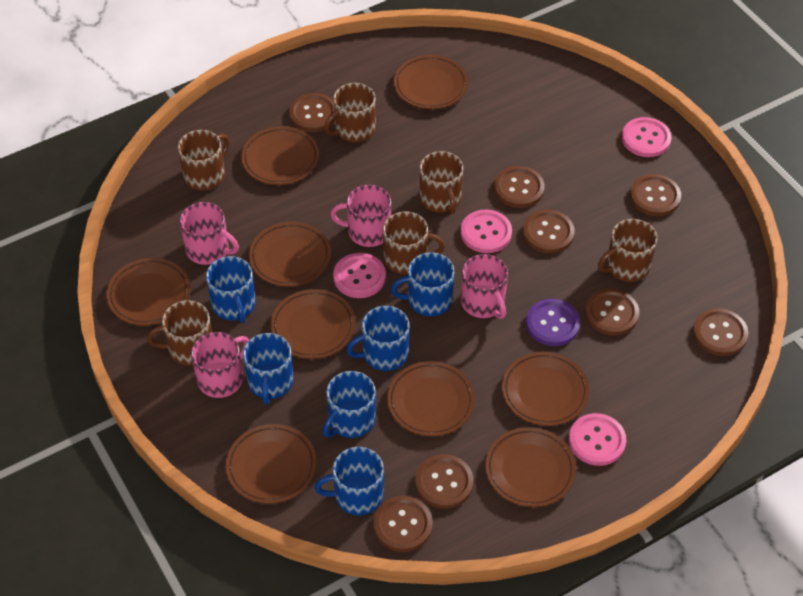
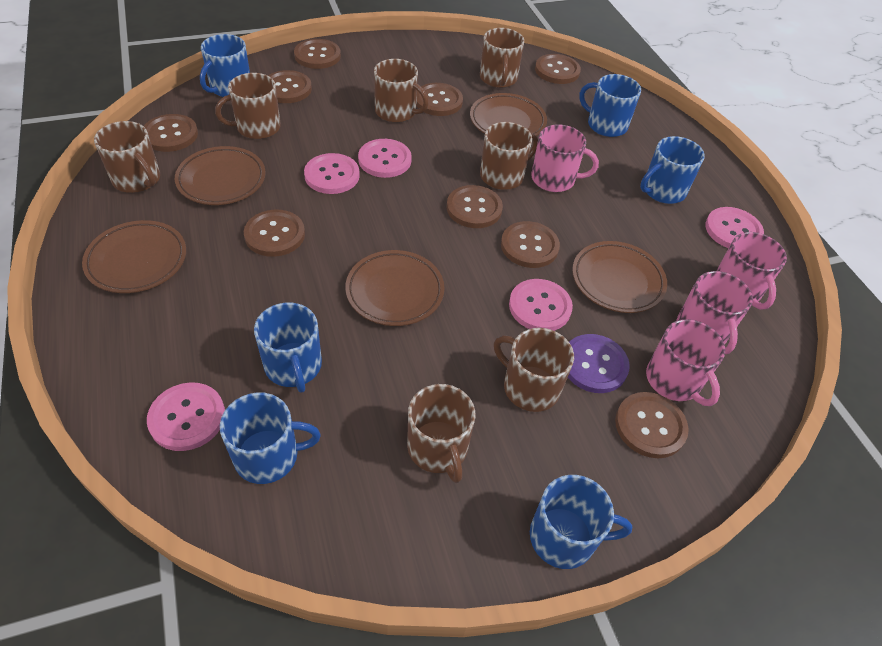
brown button: [289,93,335,132] [373,496,433,552] [415,454,473,509] [494,166,545,208] [523,210,575,253] [585,289,639,336] [630,174,681,216] [693,308,748,356] = 8 -> [144,114,198,152] [244,210,305,257] [268,70,312,103] [294,39,341,69] [416,83,463,116] [446,185,503,228] [501,221,560,268] [535,54,581,84] [615,392,689,458] = 9
brown mug: [147,300,212,366] [178,130,230,191] [324,83,376,142] [383,211,445,275] [420,151,463,214] [598,219,657,282] = 6 -> [94,121,160,193] [215,73,281,139] [374,59,429,123] [407,384,475,483] [480,28,524,88] [480,122,538,190] [494,328,574,412] = 7
brown plate: [107,258,190,326] [226,424,316,504] [241,126,319,185] [249,222,331,287] [271,289,355,359] [387,361,475,436] [394,55,468,109] [485,427,576,507] [502,352,590,426] = 9 -> [82,220,186,293] [175,146,266,205] [345,250,445,326] [470,93,547,136] [572,241,667,313] = 5
pink button: [333,253,386,298] [461,209,512,253] [569,413,626,466] [622,117,672,157] = 4 -> [147,382,225,451] [304,153,360,194] [358,139,412,178] [509,279,573,331] [705,207,764,248] = 5

